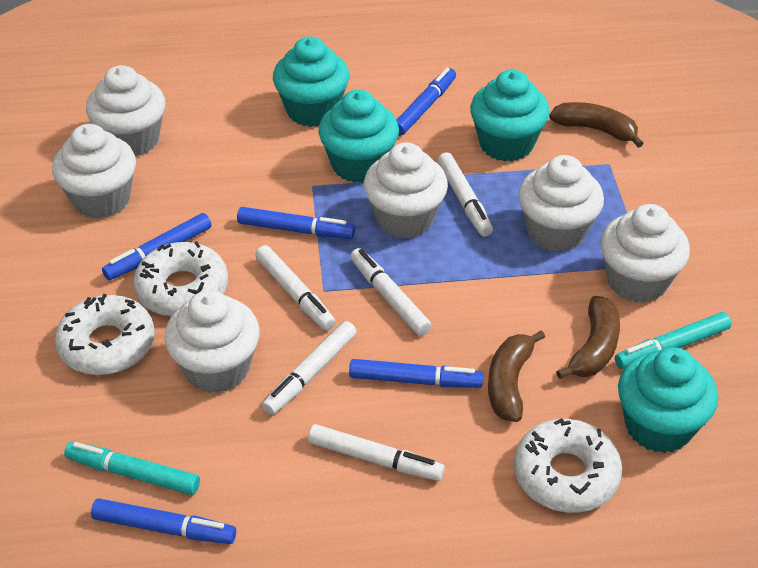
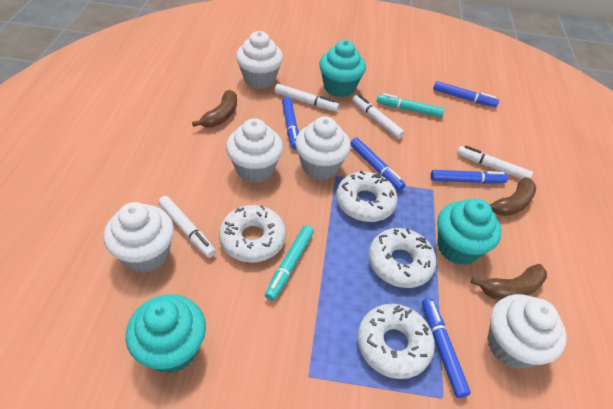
turquoise cupcake: [273,37,349,127] [318,90,399,183] [470,69,550,162] [618,347,718,453] = 4 -> [126,294,206,373] [319,40,366,97] [437,198,501,265] = 3
white cupcake: [52,124,136,219] [86,65,165,157] [164,290,260,393] [364,143,448,239] [518,155,604,252] [600,204,690,303] = 6 -> [104,202,174,273] [226,118,283,183] [236,31,283,89] [295,116,351,180] [487,294,567,369] = 5
white donut: [55,294,155,375] [133,241,228,316] [514,418,622,513] = 3 -> [219,205,286,263] [336,171,398,222] [357,304,435,379] [369,228,437,288] = 4
white marker: [255,245,336,330] [262,321,357,415] [308,424,445,481] [350,248,432,336] [437,152,493,237] = 5 -> [158,196,216,258] [275,84,339,111] [352,94,405,139] [457,146,533,179] = 4

